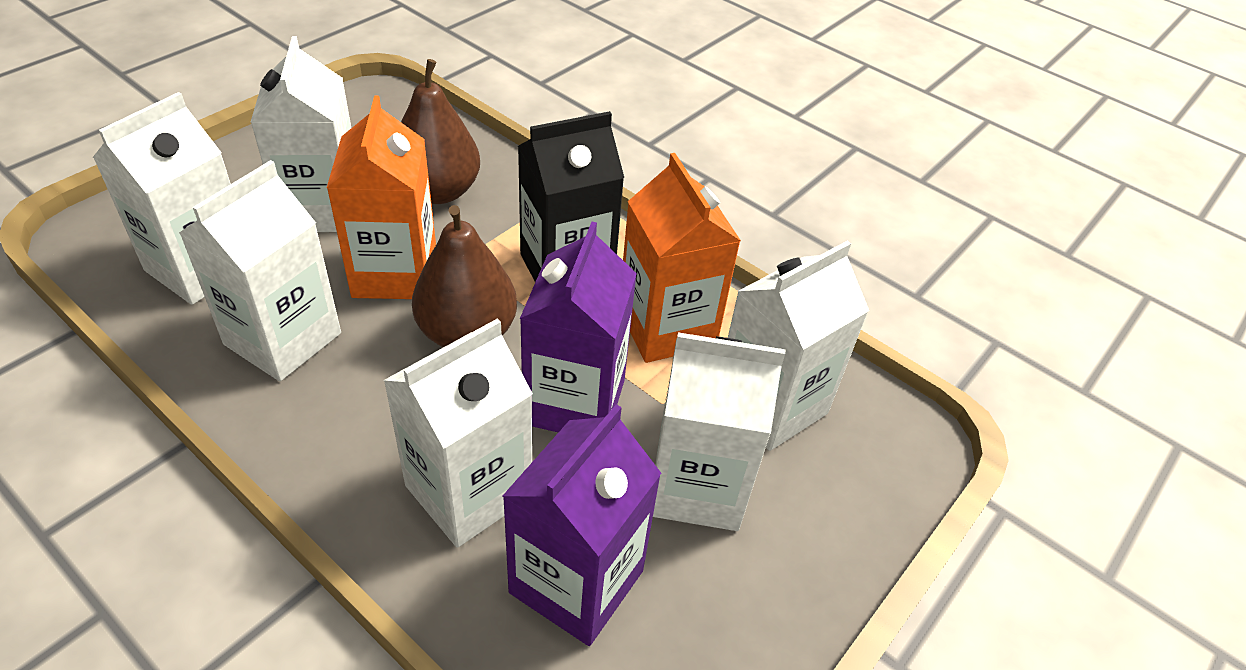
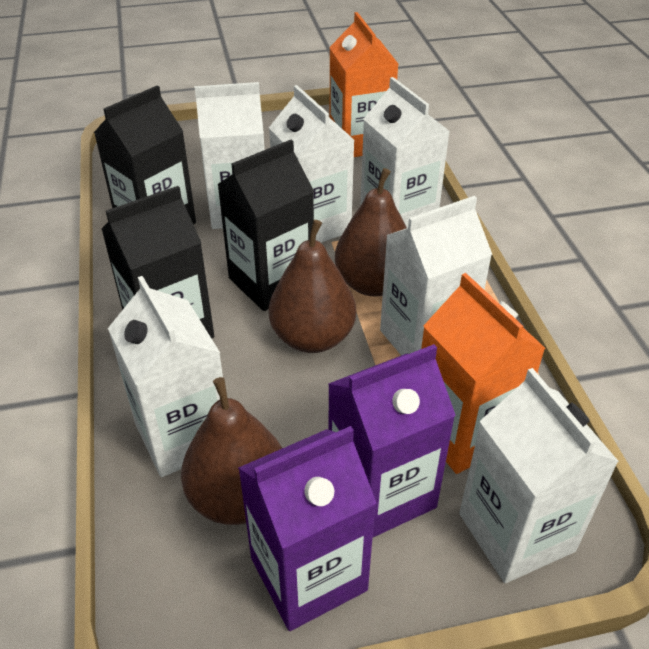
black carton: [518,111,624,282] = 1 -> [94,86,196,224] [101,186,214,339] [217,140,314,311] = 3
brown pear: [401,59,480,204] [412,205,517,347] = 2 -> [181,377,282,525] [269,220,356,353] [335,168,407,297] = 3

